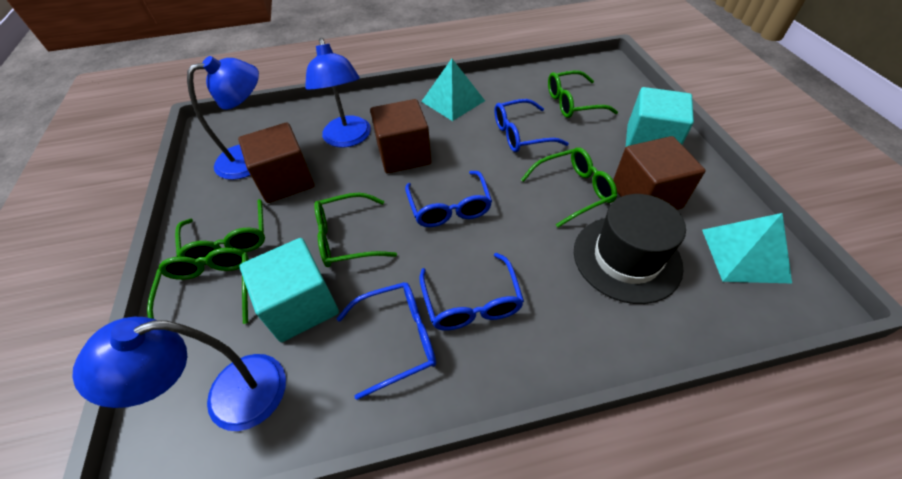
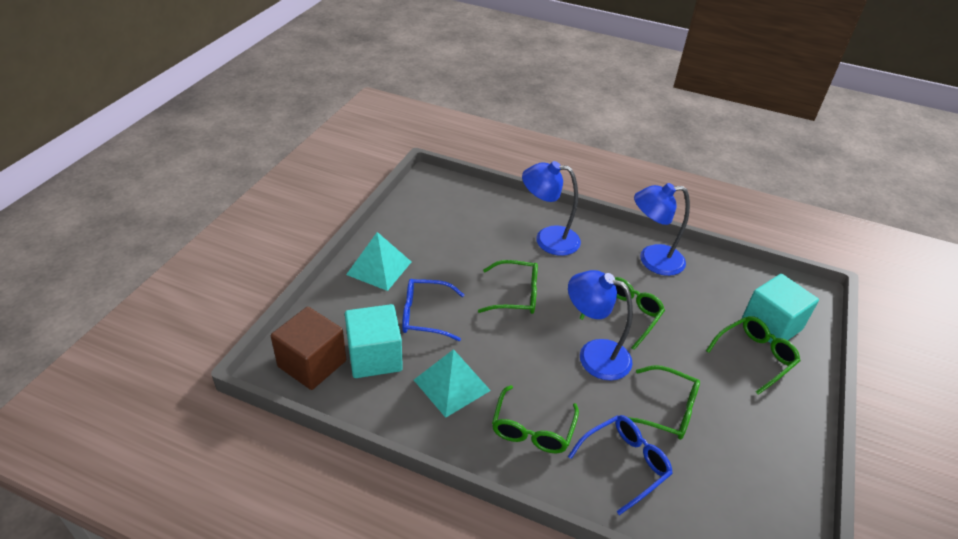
black hat: [574,194,686,304] = 1 -> none = 0
blue glasses: [336,282,436,400] [405,171,492,227] [419,253,524,331] [494,99,569,152] = 4 -> [402,279,464,341] [568,415,673,515] = 2
brown cube: [238,123,314,203] [370,99,431,173] [613,136,705,210] = 3 -> [271,307,346,390] = 1

